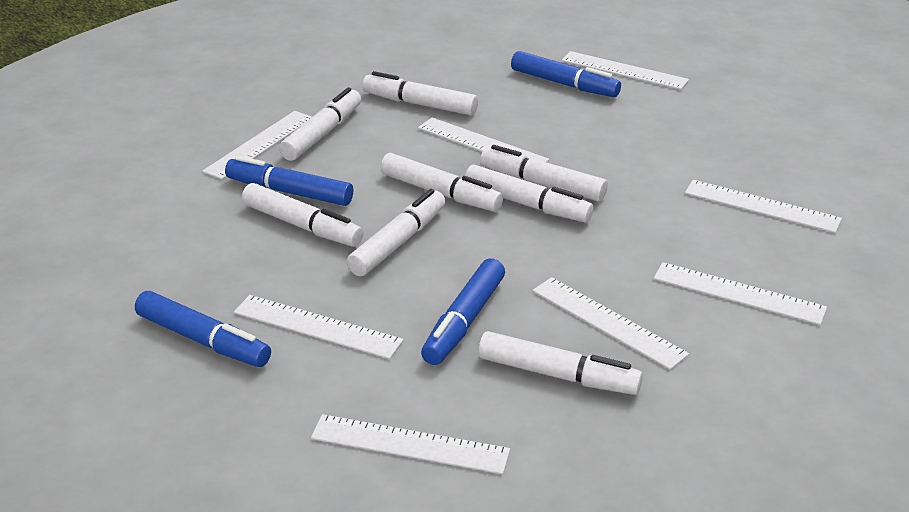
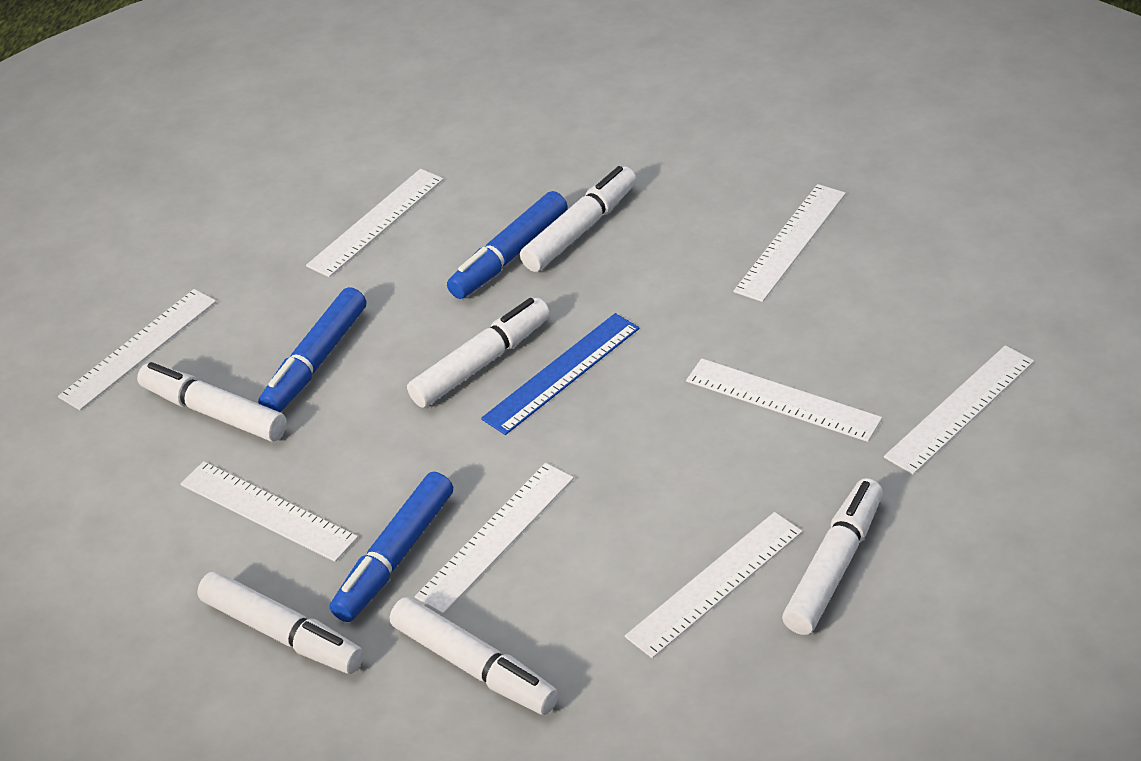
blue marker: [135,291,271,367] [225,156,353,206] [421,258,505,365] [511,51,621,97] = 4 -> [258,287,366,412] [330,472,453,622] [447,191,568,299] = 3
blue ruler: none = 0 -> [481,313,640,435] = 1
white marker: [242,183,363,247] [279,88,361,161] [347,189,446,276] [362,71,478,115] [380,153,503,212] [465,165,594,222] [478,331,643,395] [480,145,608,201] = 8 -> [137,362,287,442] [197,571,364,674] [390,597,558,715] [407,298,550,408] [520,166,637,272] [782,478,883,635] = 6

